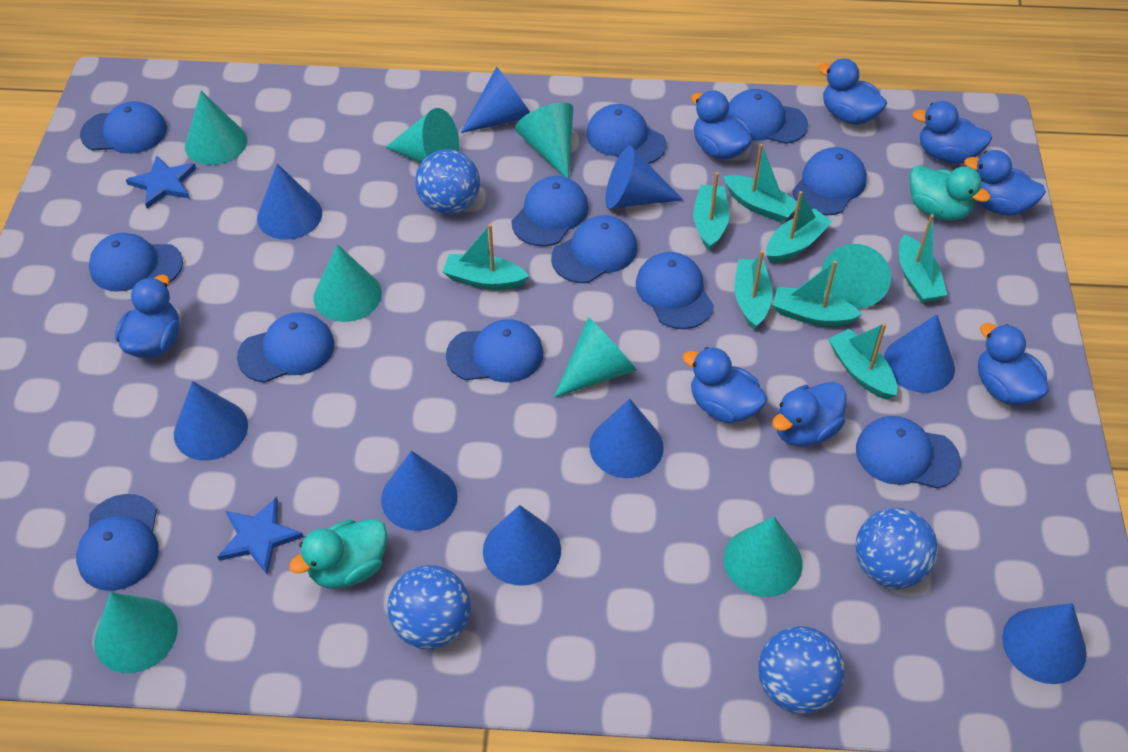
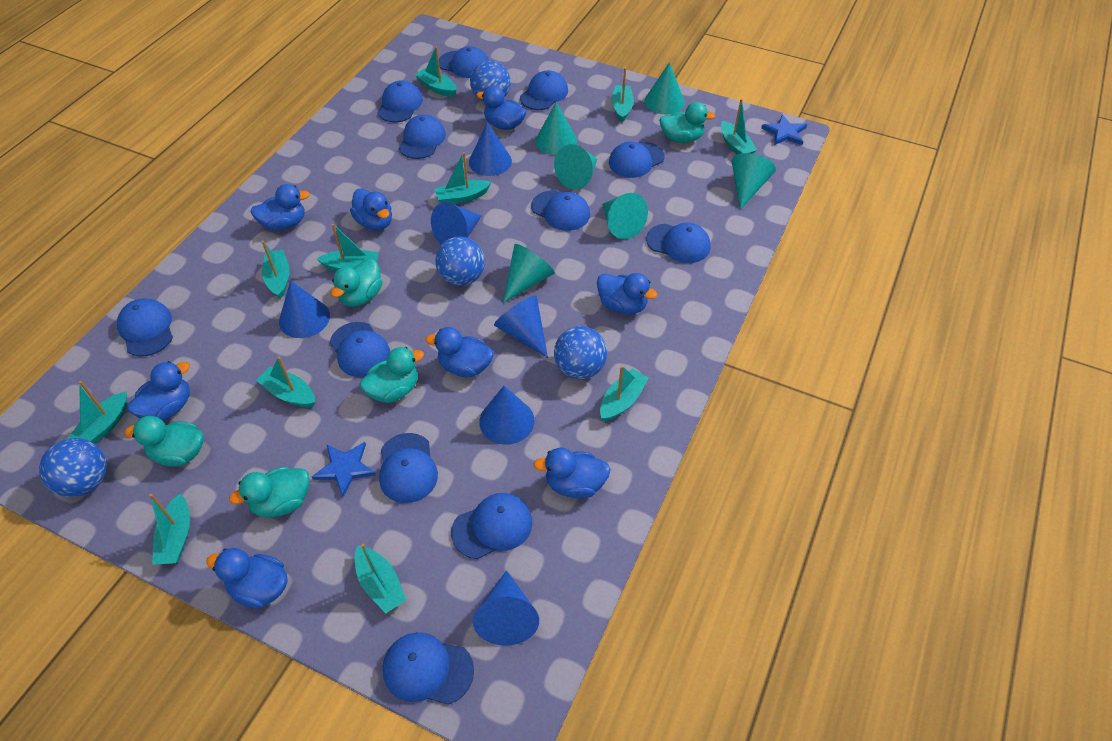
blue cone: [174,381,248,461] [257,163,322,240] [381,451,458,531] [461,67,530,133] [483,505,561,586] [589,399,664,478] [606,146,683,208] [884,314,955,393] [1002,603,1087,684] = 9 -> [279,281,330,338] [431,202,482,245] [469,122,512,176] [473,570,539,646] [479,386,534,445] [494,296,548,358] = 6
turquoise boat: [443,224,529,290] [693,172,729,250] [724,144,797,222] [735,250,773,330] [766,191,833,263] [773,261,862,326] [828,323,897,400] [899,214,947,303] = 8 -> [67,381,127,444] [149,494,190,565] [256,357,315,407] [262,241,290,299] [317,224,378,271] [355,544,406,613] [415,47,456,97] [434,152,491,204] [600,366,649,421] [611,68,634,122] [721,99,757,155] = 11
turquoise cone: [94,592,177,673] [185,91,247,165] [314,244,382,322] [385,108,459,163] [515,102,573,178] [554,317,637,398] [724,516,803,597] [821,244,891,308] = 8 -> [503,244,555,303] [535,102,577,155] [554,144,597,190] [602,193,648,239] [644,62,685,114] [732,153,776,210] = 6
turquoise duck: [289,519,387,589] [909,165,991,221] = 2 -> [125,416,204,467] [229,467,309,518] [331,259,382,307] [360,347,424,403] [659,102,716,143] = 5

